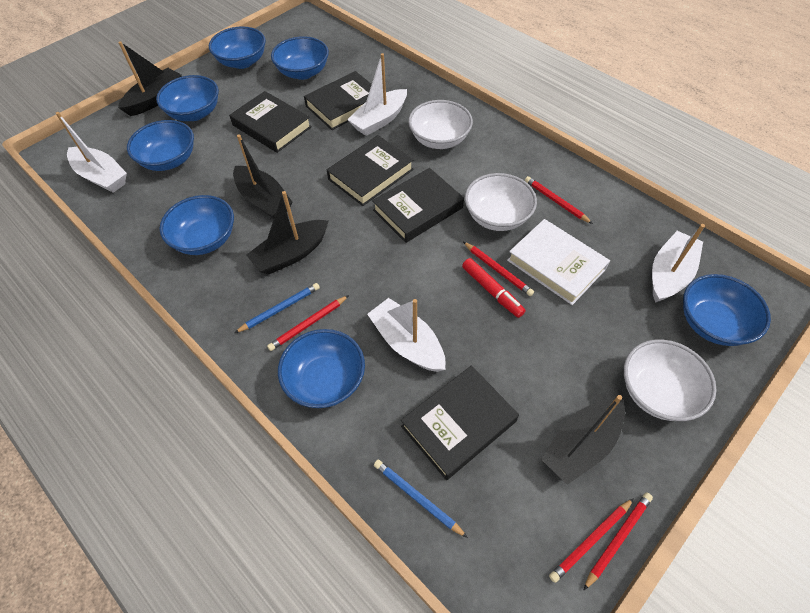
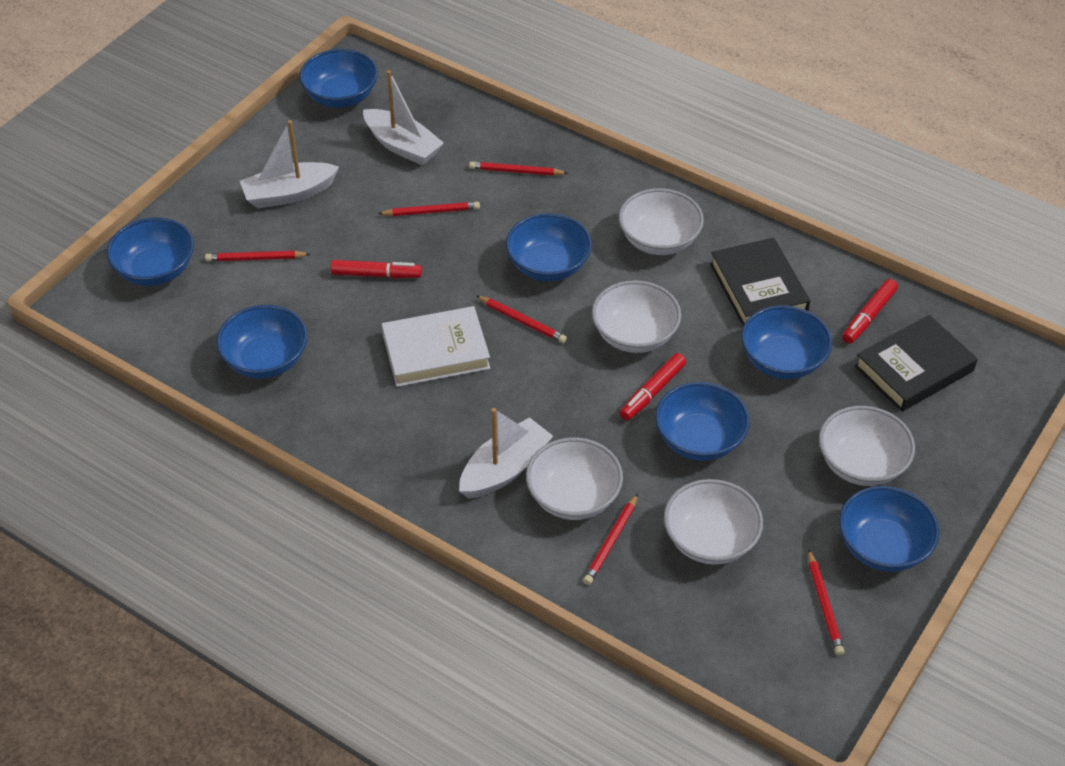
black boat: [118,41,182,116] [233,134,293,219] [246,191,329,275] [541,395,625,485] = 4 -> none = 0
black book: [229,91,312,153] [304,71,372,130] [327,135,414,206] [372,168,464,243] [401,366,519,480] = 5 -> [710,238,810,326] [855,315,978,411] = 2
blue pencil: [235,283,320,333] [374,460,468,538] = 2 -> none = 0
red marker: [462,258,526,318] = 1 -> [331,260,422,278] [620,353,686,421] [842,279,898,344] = 3
red pencil: [267,295,349,351] [463,242,534,296] [525,176,593,224] [549,498,634,583] [584,493,653,590] = 5 -> [205,251,310,261] [378,202,480,216] [469,161,568,176] [476,295,567,343] [583,494,638,585] [808,549,844,656] = 6
white boat: [55,112,127,193] [347,53,407,136] [367,298,445,372] [652,224,705,303] = 4 -> [240,120,339,209] [363,70,444,166] [459,408,553,499] = 3
white bowl: [408,100,473,149] [465,173,537,231] [624,339,717,421] = 3 -> [526,438,623,520] [592,280,681,353] [619,188,704,255] [664,479,763,565] [819,406,915,486] = 5

